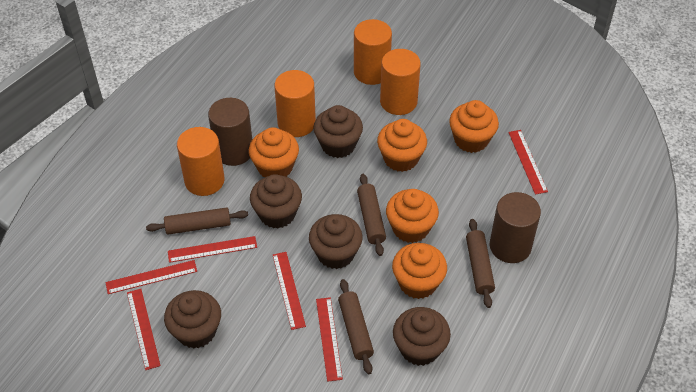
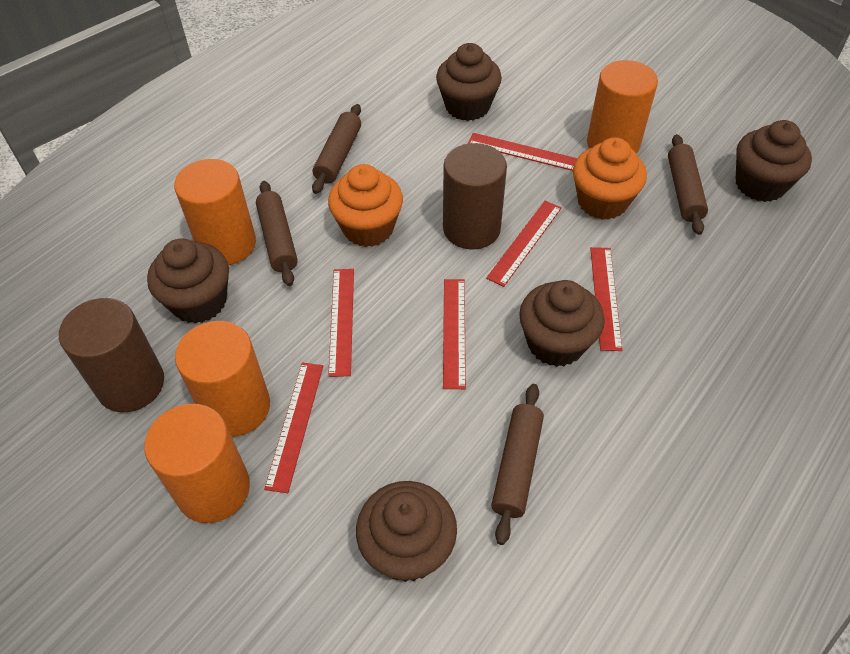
orange cupcake: [249,127,299,177] [377,119,427,172] [386,189,439,243] [392,243,447,299] [449,100,499,153] = 5 -> [328,164,403,247] [573,137,647,220] = 2

